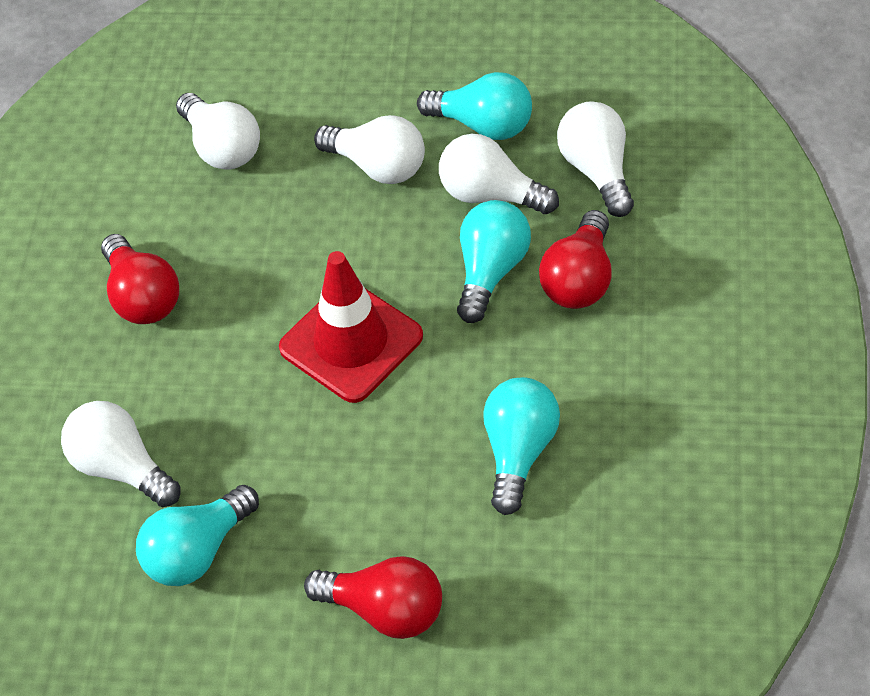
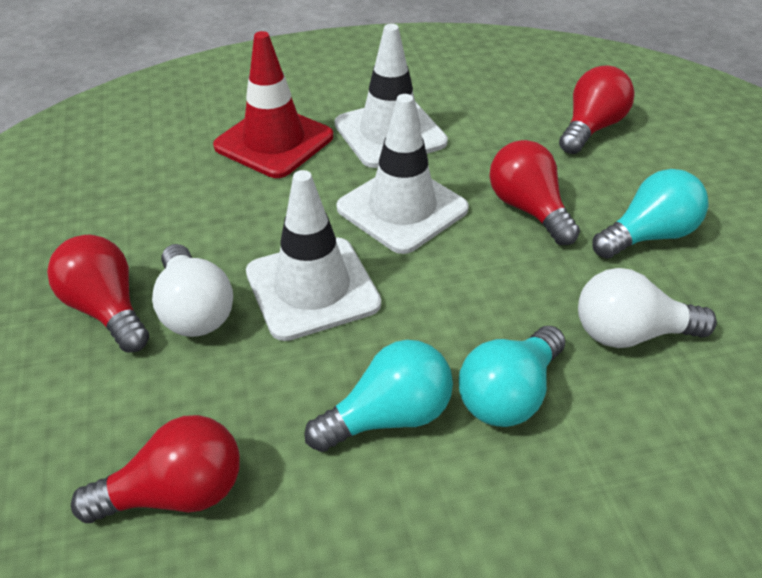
red light bulb: [101,234,179,324] [304,556,442,639] [539,210,611,309] = 3 -> [47,235,149,353] [71,415,240,523] [490,140,580,245] [559,66,634,154] = 4
turquoise light bulb: [136,485,259,586] [417,72,532,140] [457,200,531,323] [483,377,560,515] = 4 -> [304,340,453,452] [459,326,565,427] [592,169,709,259] = 3
white light bulb: [61,401,181,507] [176,93,260,170] [314,115,425,184] [439,134,559,214] [557,101,634,217] = 5 -> [152,244,233,337] [578,268,717,348] = 2
white traffic cone: none = 0 -> [246,170,381,341] [335,24,448,168] [337,94,469,254] = 3

